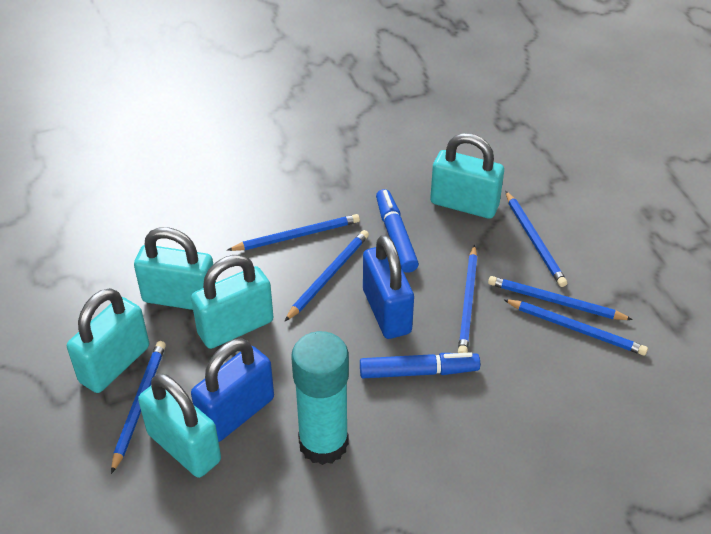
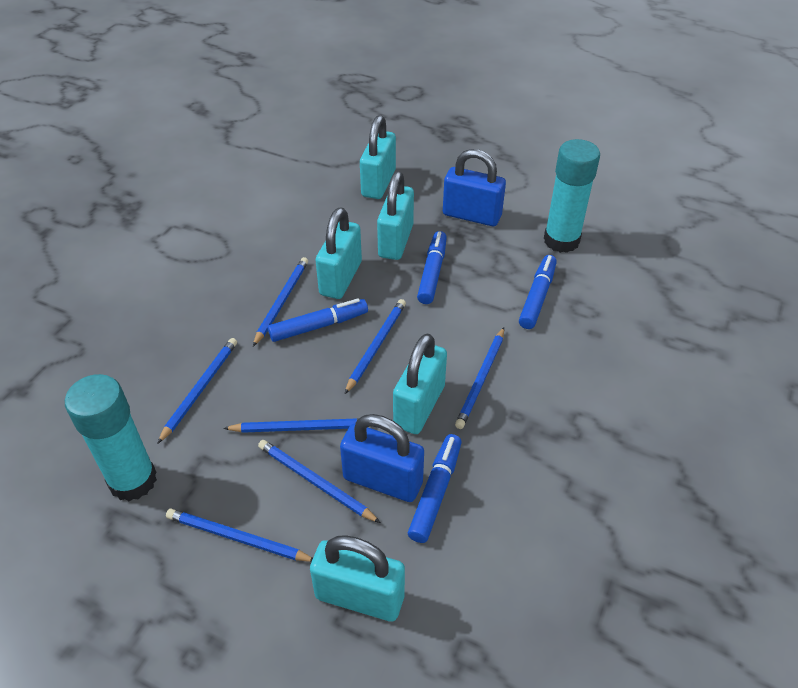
blue marker: [360,352,480,378] [376,189,419,273] = 2 -> [268,298,368,342] [408,434,462,543] [417,231,447,304] [519,255,557,329] = 4
turquoise glue stick: [291,331,349,465] = 1 -> [65,374,157,501] [544,139,600,253] = 2

